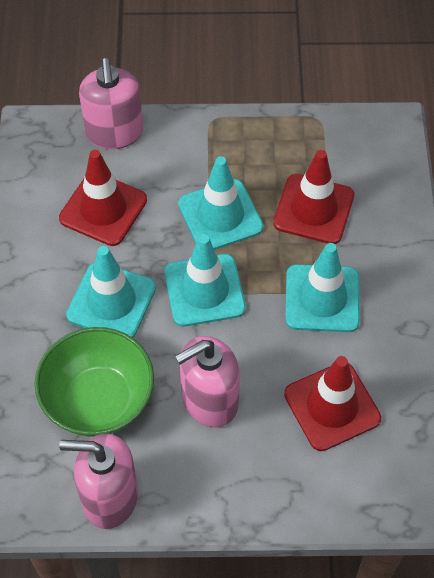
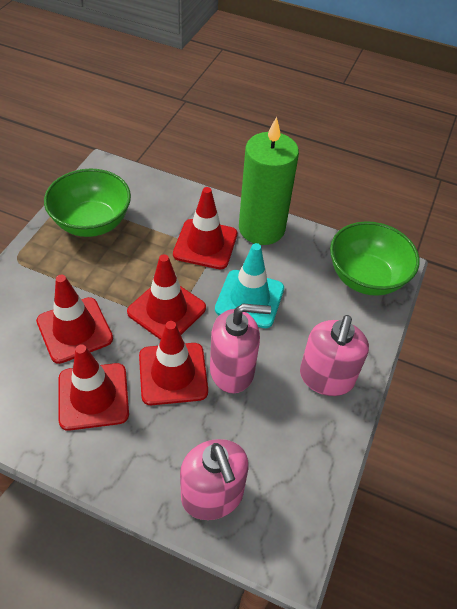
green bowl: [35,327,154,437] = 1 -> [44,169,131,237] [330,221,420,296] = 2
green candle: none = 0 -> [239,117,299,245] = 1
red traffic cone: [59,150,147,246] [273,150,354,244] [284,356,381,451] = 3 -> [36,275,113,364] [59,344,129,431] [127,254,206,340] [139,321,208,405] [173,187,237,269] = 5
turquoise traffic cone: [66,246,156,338] [164,234,246,327] [178,156,264,250] [285,243,360,332] = 4 -> [215,243,284,328] = 1

